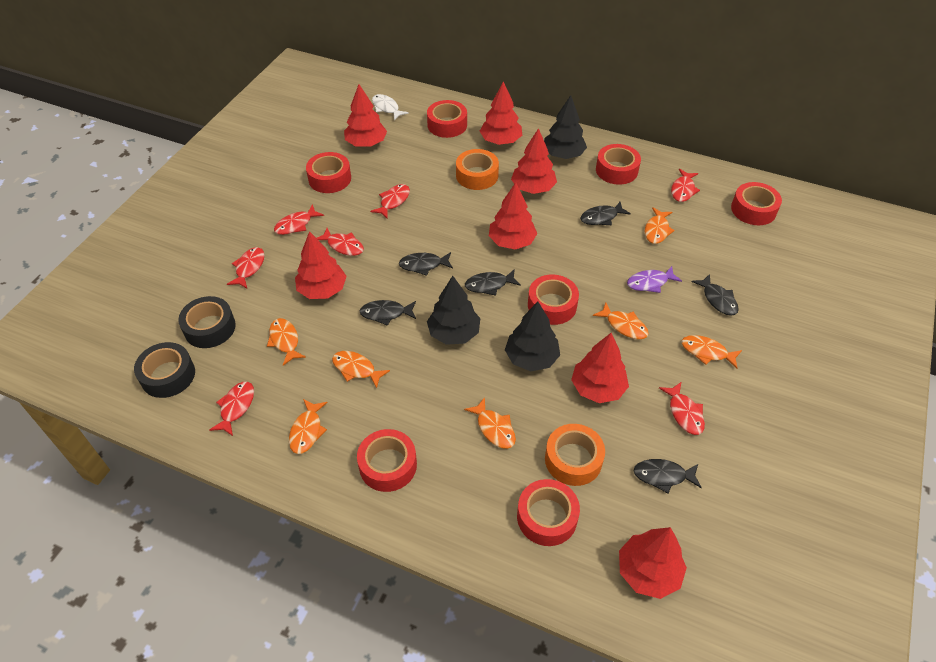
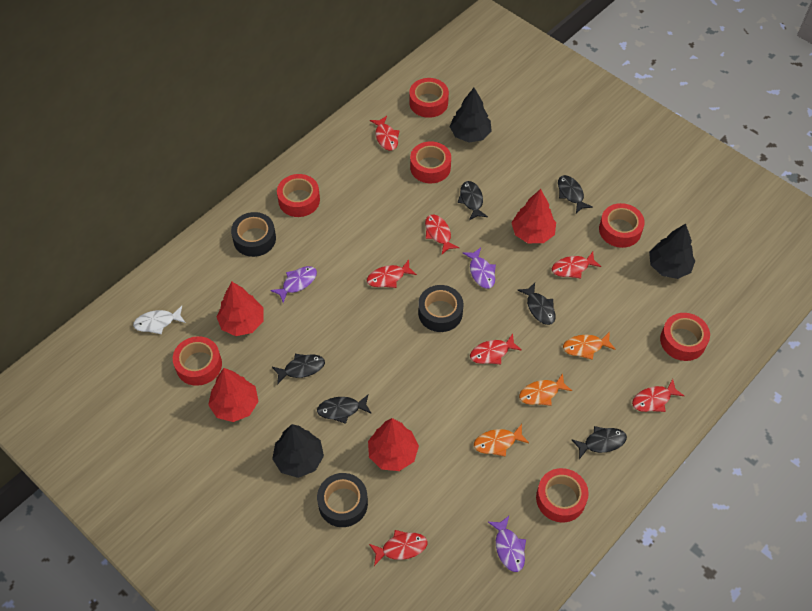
black tape: [134,342,195,398] [178,296,236,348] = 2 -> [231,212,276,257] [317,473,368,527] [418,285,463,332] = 3
orange fish: [267,318,306,365] [289,399,327,454] [332,351,390,388] [464,397,516,449] [593,302,649,340] [645,207,675,244] [681,335,742,368] = 7 -> [474,424,529,457] [519,373,572,406] [563,332,616,360] = 3
orange tape: [456,149,499,190] [545,424,605,486] = 2 -> none = 0
purple fish: [627,266,682,293] = 1 -> [270,266,317,303] [463,248,496,289] [488,516,526,572] = 3
red tree: [295,231,347,299] [344,84,387,147] [480,81,522,145] [489,182,537,249] [511,128,557,194] [571,333,629,403] [619,527,687,599] = 7 -> [208,368,259,422] [217,282,264,336] [368,418,419,471] [511,189,556,243] = 4

